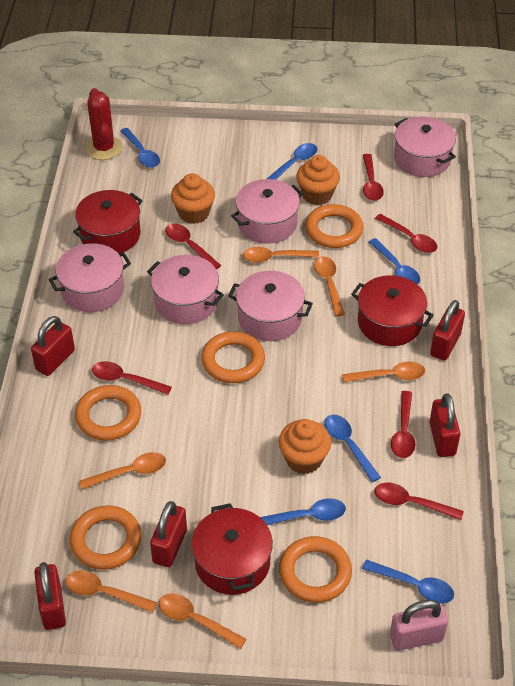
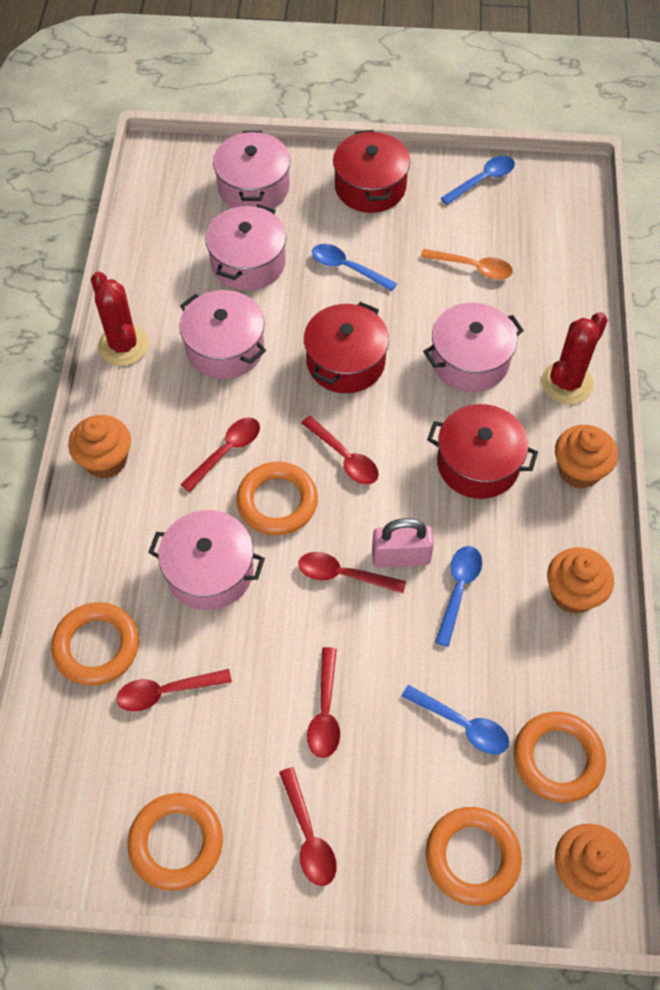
blue spoon: [120,128,160,168] [260,498,346,525] [267,143,318,180] [324,415,381,482] [362,559,454,604] [369,238,420,285] = 6 -> [312,244,397,291] [401,685,509,754] [435,546,482,647] [441,156,515,205] = 4
orange cupcake: [171,173,215,224] [278,419,331,474] [296,155,340,205] = 3 -> [68,415,131,479] [547,547,614,614] [555,425,618,489] [555,824,631,902] = 4
orange spoon: [66,570,157,613] [79,452,166,489] [159,593,247,649] [243,247,319,263] [314,256,345,316] [342,362,425,383] = 6 -> [421,249,513,279] = 1
red cactus: [86,88,123,160] = 1 -> [91,271,149,366] [541,312,608,404] = 2
red padlock: [31,316,75,376] [34,562,66,630] [150,501,187,567] [429,393,460,457] [430,300,465,361] = 5 -> none = 0

